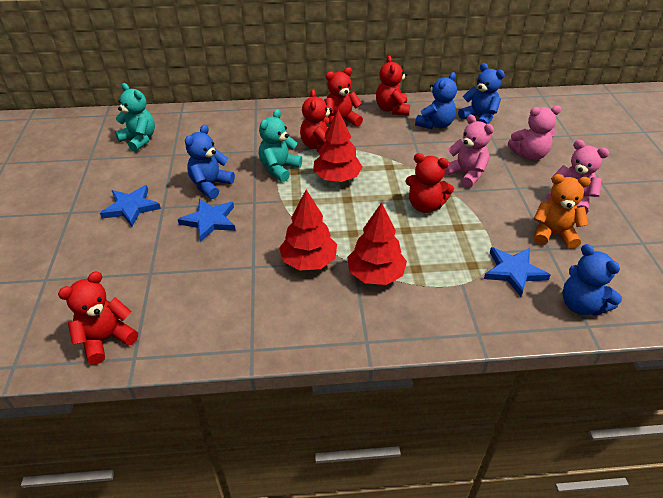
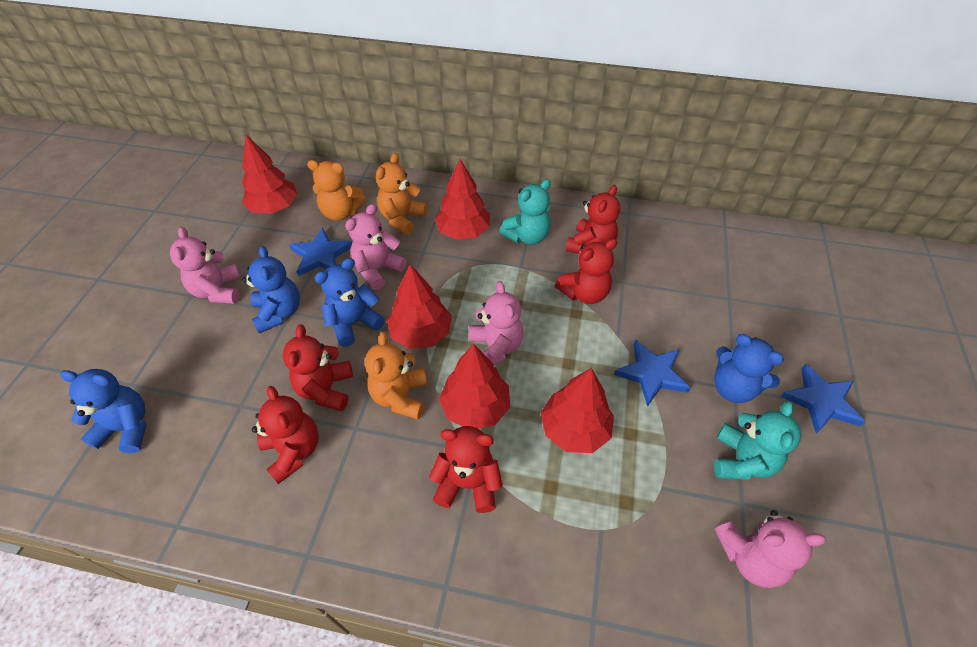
orange teddy bear: [534,174,591,249] = 1 -> [307,160,366,221] [365,332,427,420] [376,153,427,235] = 3
pink teddy bear: [445,115,494,188] [508,106,561,161] [546,140,609,214] = 3 -> [170,227,241,304] [345,204,407,290] [469,281,523,366] [715,510,826,588] = 4
red tree: [279,190,337,270] [313,109,363,182] [347,202,407,285] = 3 -> [242,134,298,214] [387,264,452,349] [435,159,490,240] [439,344,510,429] [541,368,614,453] = 5

